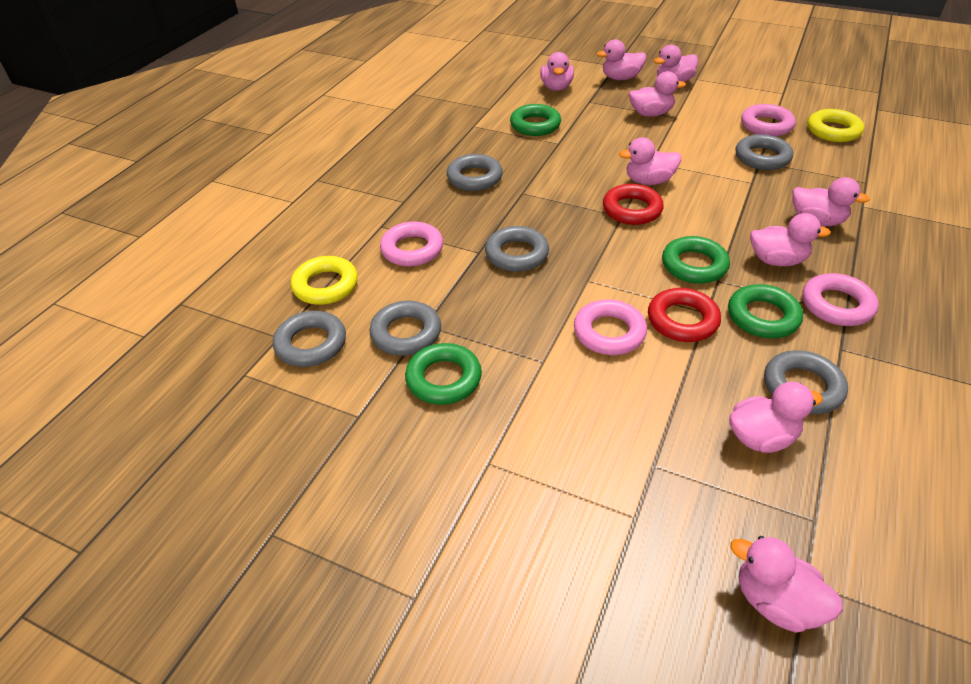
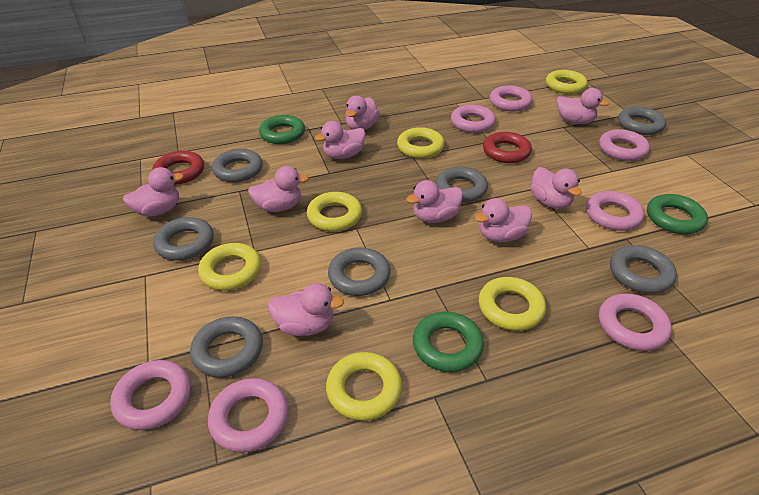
green ring: [405,343,482,405] [510,104,561,136] [662,236,730,284] [728,284,803,338] = 4 -> [259,115,305,144] [413,312,484,372] [647,194,708,234] = 3
grey ring: [273,311,346,367] [369,301,441,356] [447,154,503,191] [485,226,549,272] [736,134,793,170] [764,350,848,414] = 6 -> [153,217,214,261] [190,316,263,378] [212,149,263,182] [328,247,390,296] [435,166,488,203] [610,245,677,293] [618,106,666,135] = 7
pink ring: [380,222,443,267] [574,300,647,355] [741,104,796,136] [803,273,878,326] = 4 -> [110,360,191,430] [208,378,288,453] [451,105,496,133] [490,85,533,111] [586,191,644,231] [599,129,650,161] [599,294,672,351] = 7
yellow ring: [291,256,358,305] [808,109,864,142] = 2 -> [198,243,261,291] [307,192,362,231] [326,352,402,421] [397,127,445,159] [479,277,546,331] [546,70,588,94] = 6

